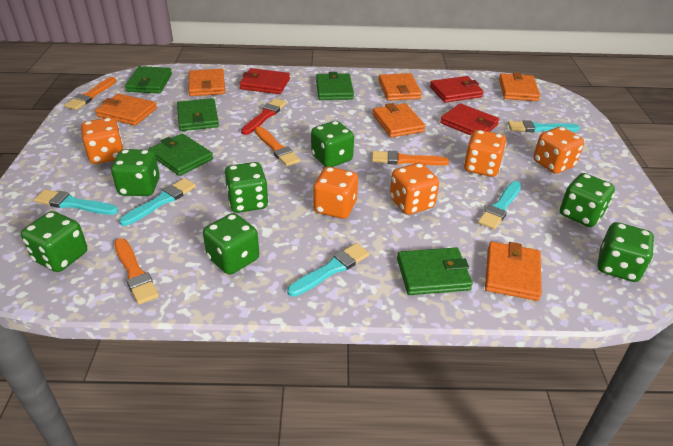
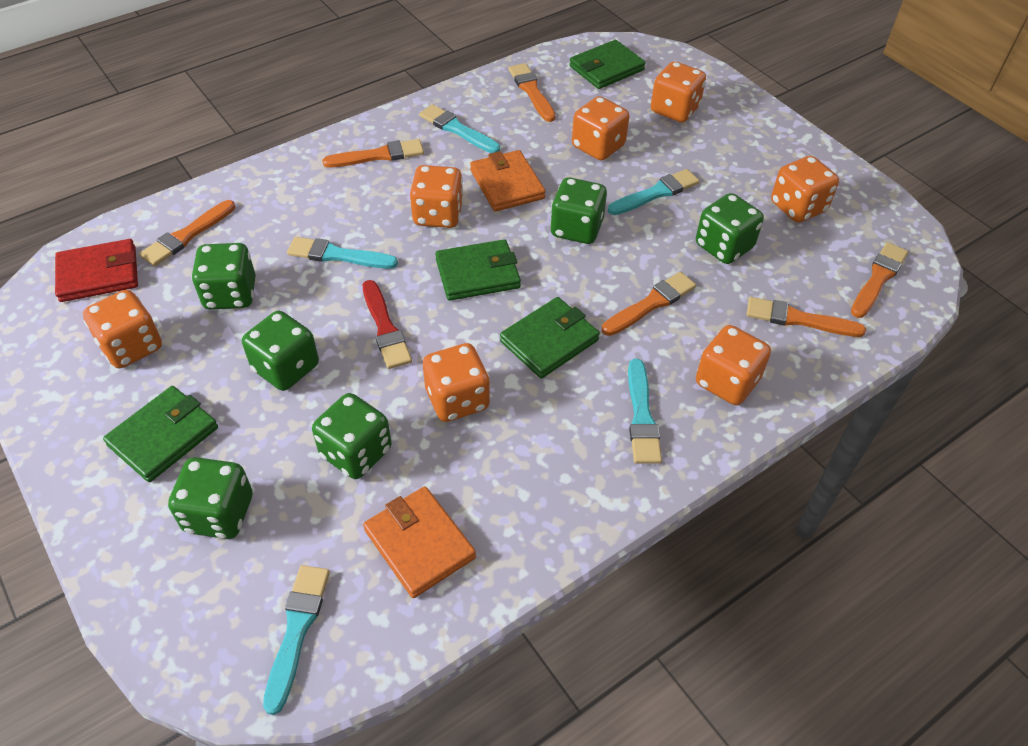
green dice: [21,211,87,272] [111,149,160,196] [203,213,259,275] [224,162,269,213] [311,121,354,167] [560,173,615,227] [598,222,654,282] = 7 -> [168,457,253,539] [191,243,256,310] [242,311,319,391] [312,393,392,479] [550,177,607,244] [696,193,764,264] = 6
green wallet: [125,66,172,93] [149,133,213,176] [177,98,219,131] [316,72,354,100] [397,247,473,295] = 5 -> [103,386,218,482] [435,239,521,301] [500,297,600,378] [569,40,646,89] = 4
orange brush: [65,77,116,110] [114,238,159,304] [255,126,300,166] [372,151,449,166] = 4 -> [139,200,235,266] [322,139,424,167] [508,63,555,122] [602,272,696,336] [746,297,866,337] [851,242,908,318] = 6
orange dice: [81,117,124,164] [313,167,358,219] [390,163,439,215] [464,130,507,177] [533,127,584,174] = 5 -> [83,290,162,368] [410,165,463,228] [423,343,490,422] [572,96,629,161] [651,61,706,123] [696,325,771,405] [771,156,839,223] = 7
orange wallet: [95,94,157,126] [188,69,225,96] [373,103,426,138] [379,73,422,101] [485,242,542,301] [499,72,540,101] = 6 -> [363,486,476,598] [470,150,546,212] = 2
red wallet: [239,68,290,94] [430,76,484,103] [440,103,499,135] = 3 -> [55,239,138,302] = 1

